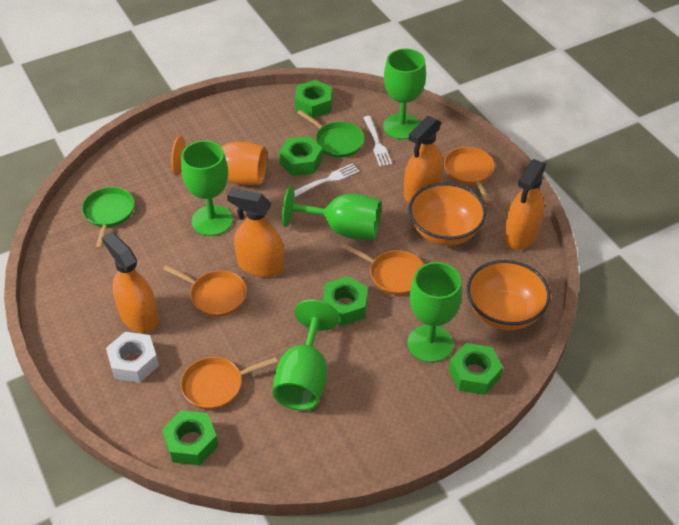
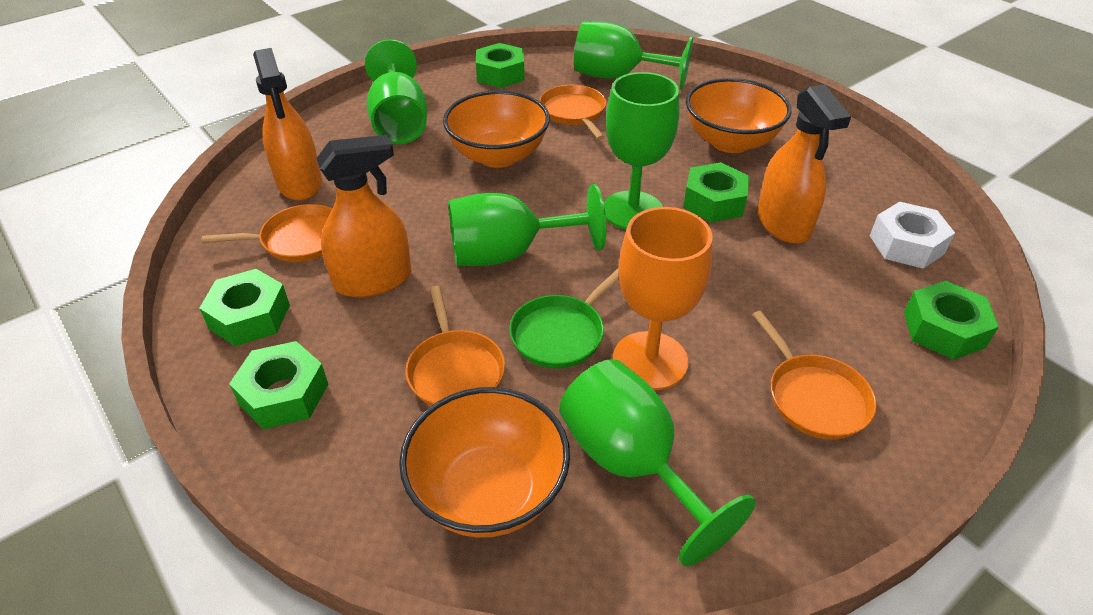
green pan: [82,187,135,249] [297,110,364,158] = 2 -> [509,268,619,369] = 1
orange bowl: [409,183,486,246] [467,260,550,330] = 2 -> [399,387,570,538] [443,90,550,168] [686,78,791,153] = 3
orange spray bottle: [102,232,159,333] [227,188,285,278] [404,116,443,203] [504,159,546,250] = 4 -> [253,48,322,201] [316,135,411,297] [757,85,851,244] = 3
white fork: [294,163,360,197] [363,116,392,167] = 2 -> none = 0

